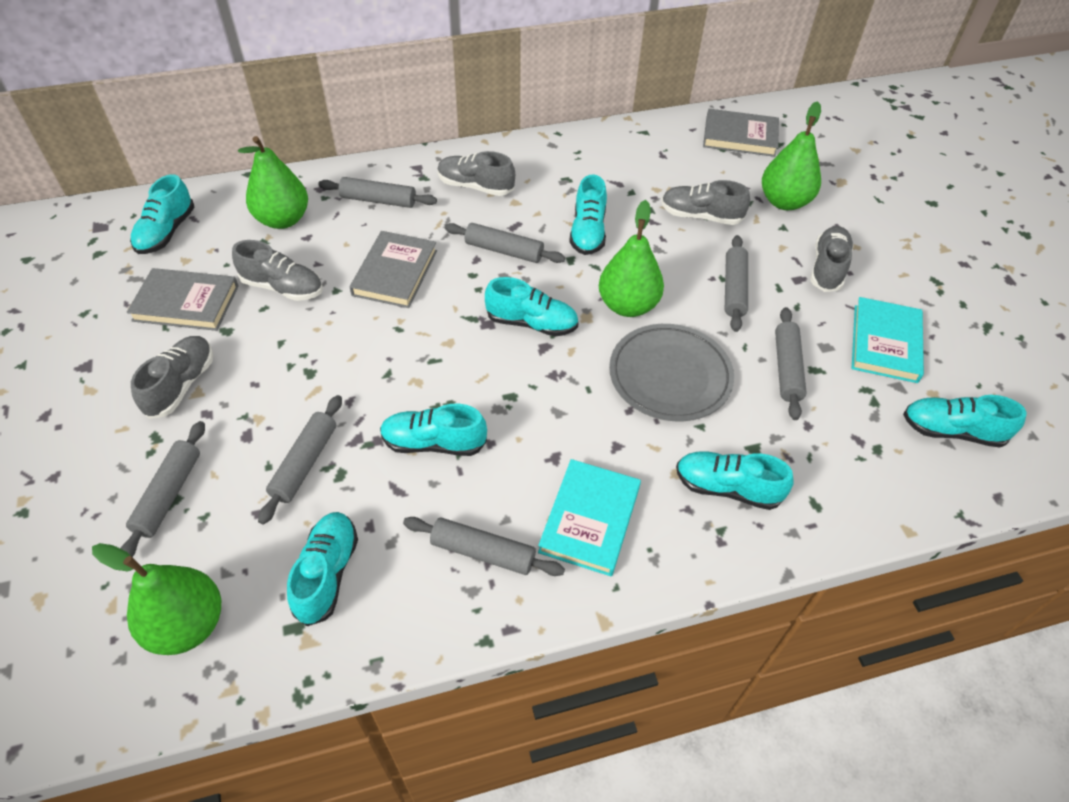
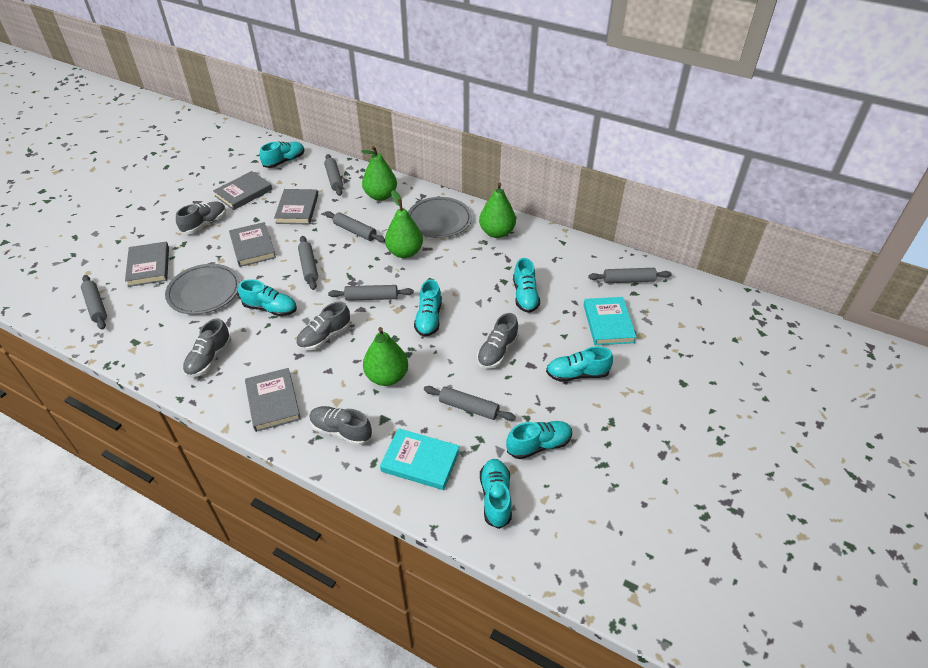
grey book: [127,268,239,331] [350,231,437,308] [703,109,779,157] = 3 -> [125,242,169,287] [213,171,273,210] [229,222,276,267] [245,368,301,432] [274,189,318,225] = 5
grey plate: [609,324,734,421] = 1 -> [165,264,240,315] [408,197,472,238] = 2

